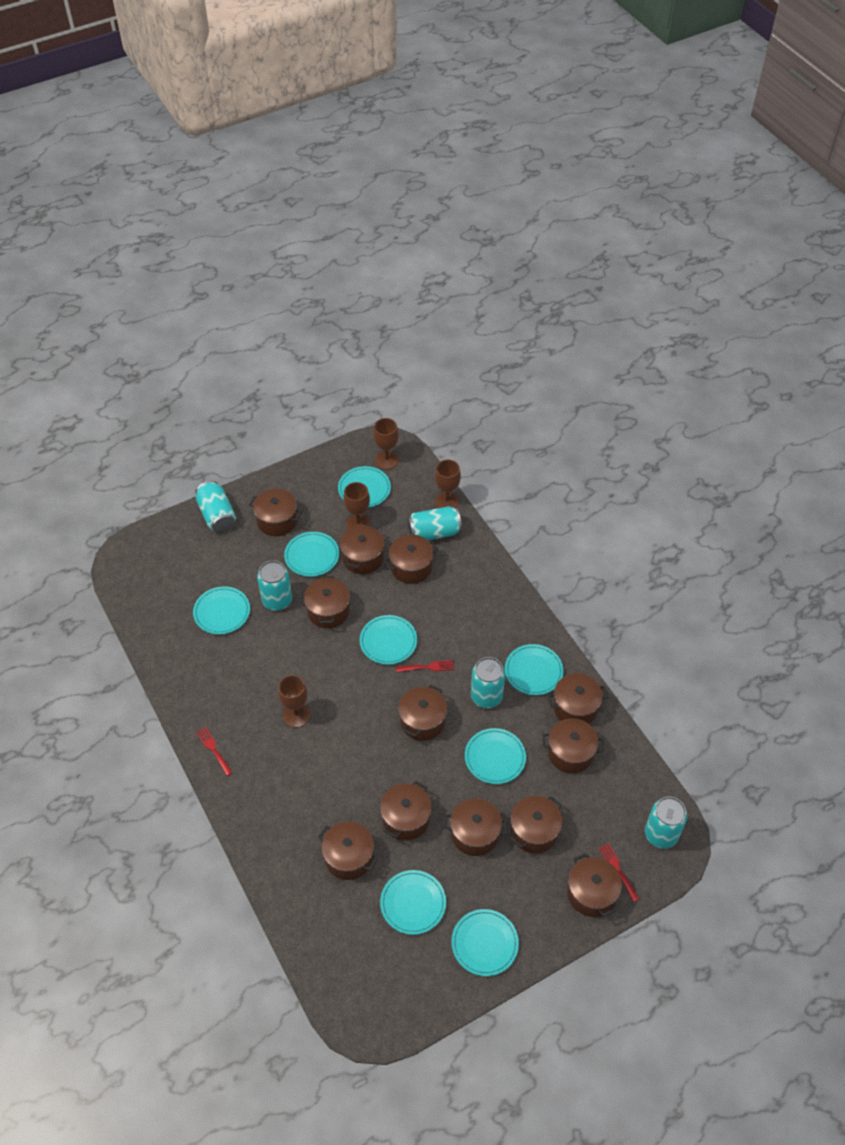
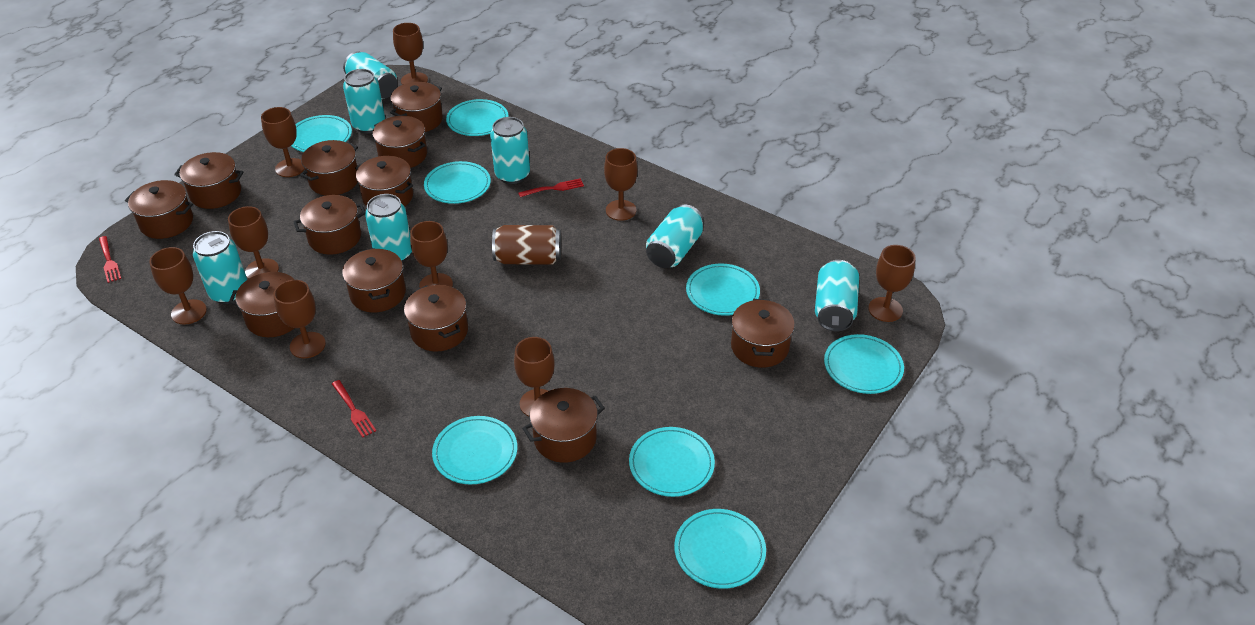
brown can: none = 0 -> [492,225,561,265] = 1
brown goblet: [278,675,310,728] [343,482,371,530] [373,418,399,470] [435,460,461,508] = 4 -> [149,247,207,325] [228,206,279,279] [261,107,305,177] [273,280,326,358] [393,23,428,85] [410,221,453,288] [514,337,555,417] [604,148,638,221] [868,245,916,322] = 9
turquoise can: [195,481,236,533] [257,560,292,611] [407,506,462,540] [471,657,505,708] [645,797,687,849] = 5 -> [193,231,247,304] [343,51,397,99] [343,69,385,133] [365,194,412,262] [490,117,530,184] [646,204,704,268] [815,260,859,331] = 7

